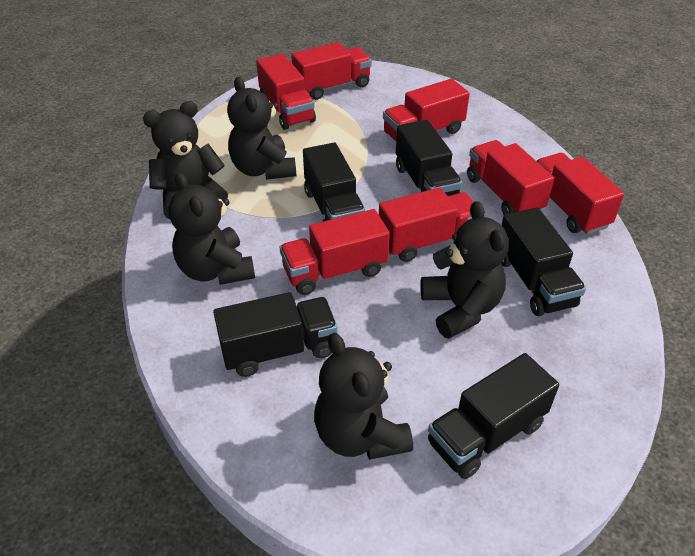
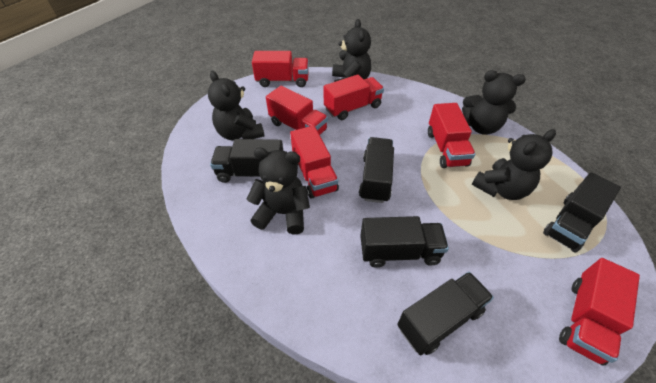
red truck: [256,54,316,130] [280,209,390,295] [291,42,372,100] [379,187,474,262] [383,79,470,141] [467,140,554,215] [536,153,624,234] = 7 -> [252,51,309,87] [266,86,328,135] [290,126,339,199] [323,74,384,120] [428,103,475,168] [559,258,640,366] = 6

